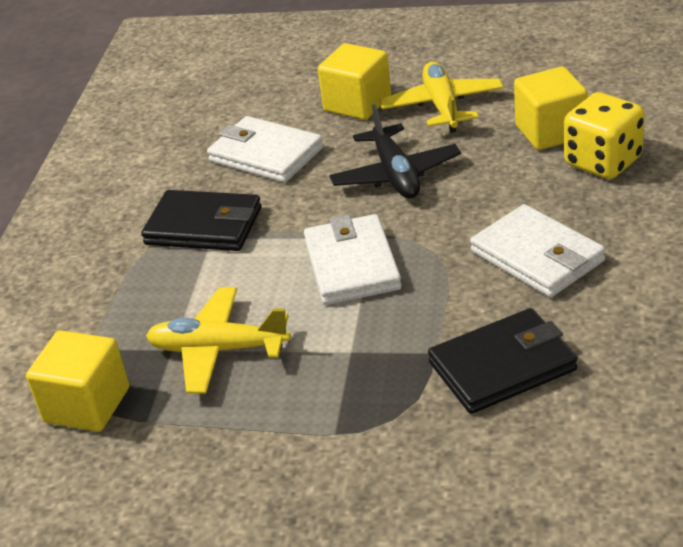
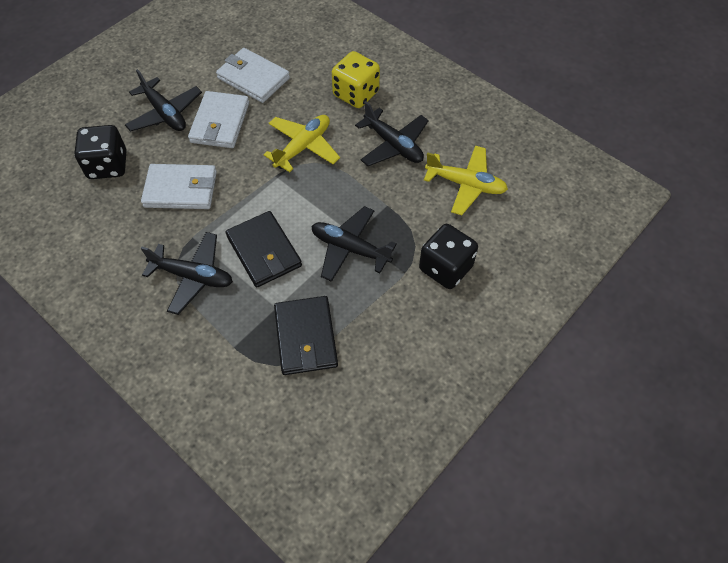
black dice: none = 0 -> [74,125,126,179] [419,224,478,289] = 2
black plane: [329,104,461,198] = 1 -> [125,69,202,132] [141,232,233,315] [311,206,397,282] [355,101,429,166] = 4
yellow cube: [26,330,129,432] [318,43,391,120] [514,66,588,150] = 3 -> none = 0

